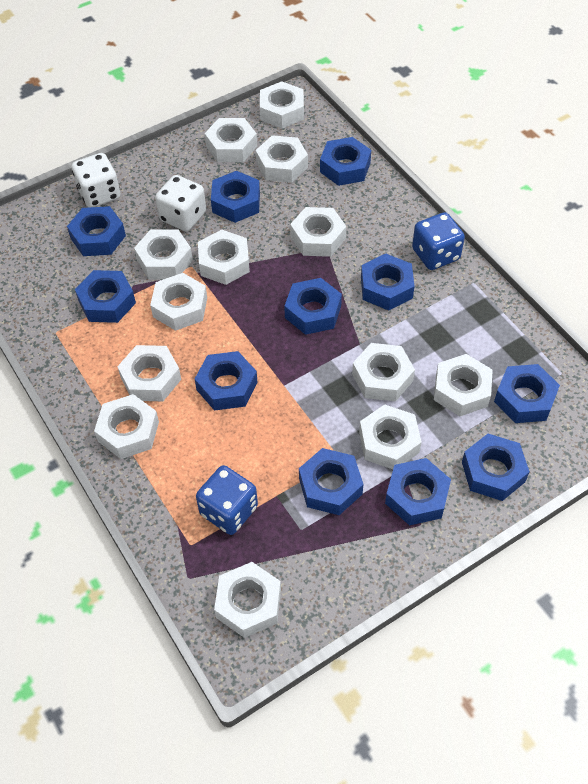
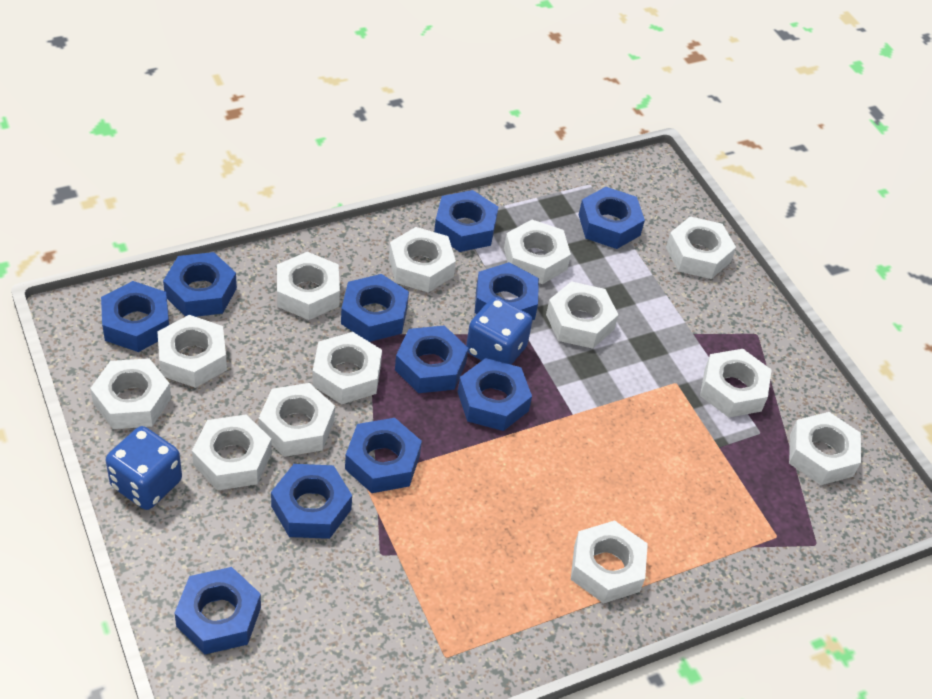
white dice: [72,153,120,207] [155,175,206,231] = 2 -> none = 0

